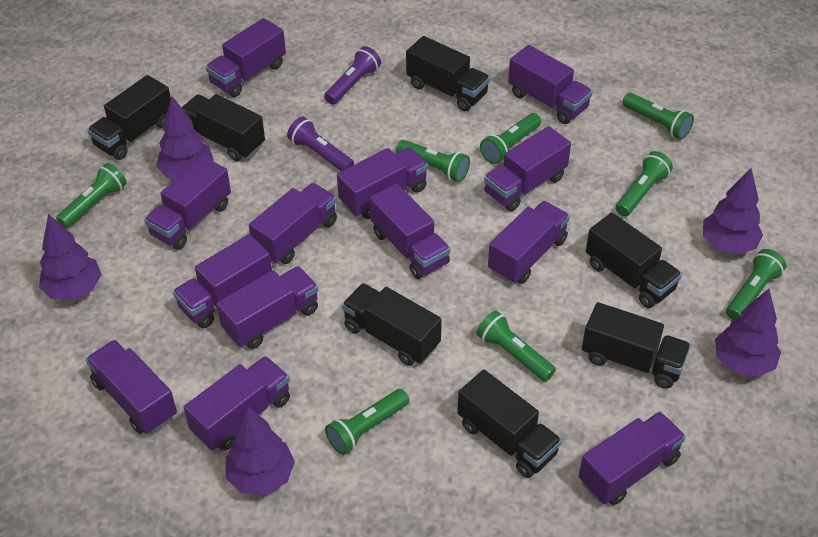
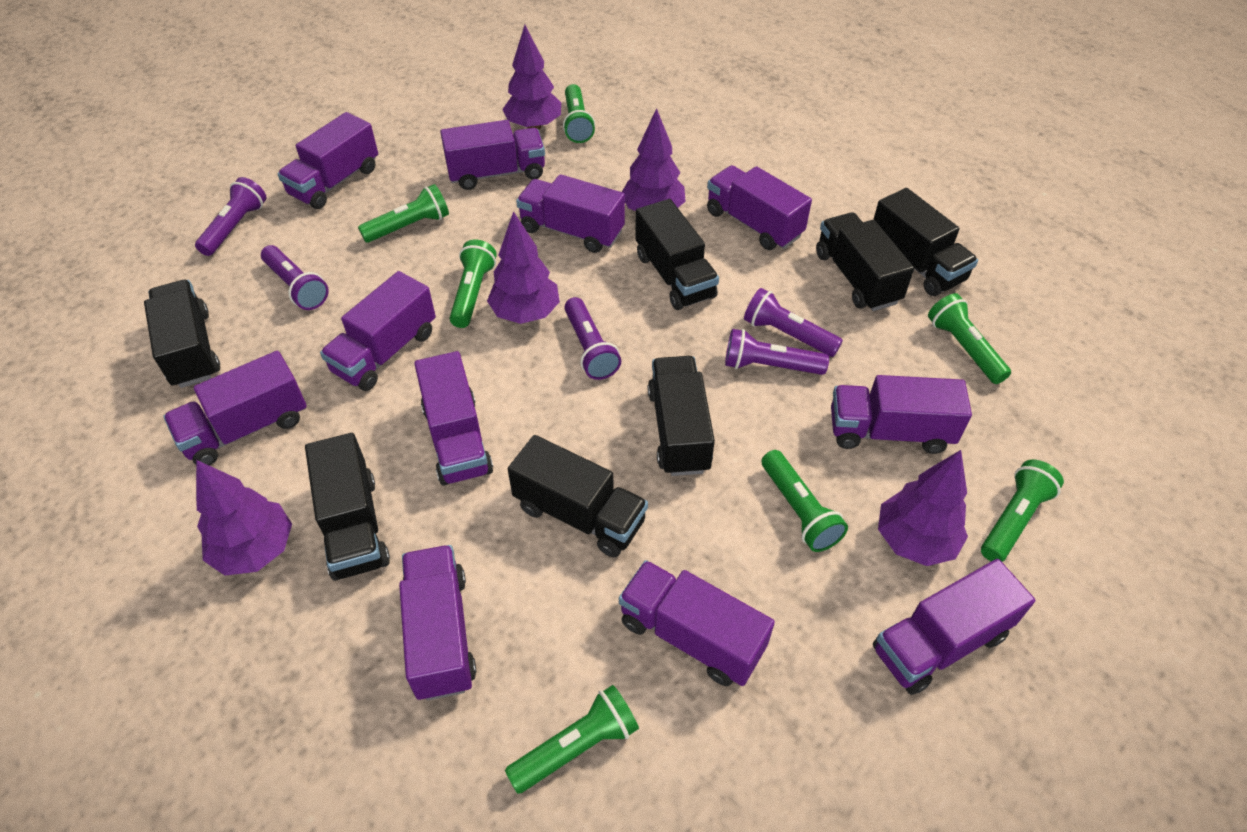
green flashlight: [56,163,127,228] [325,389,409,455] [396,140,470,182] [476,310,556,381] [480,113,541,164] [616,151,673,216] [623,93,694,140] [726,249,786,320] = 8 -> [358,184,449,243] [450,240,497,328] [505,685,639,794] [563,84,595,143] [762,450,848,552] [928,293,1011,384] [981,460,1064,562] = 7
purple flashlight: [287,117,354,171] [324,46,381,105] = 2 -> [195,177,266,256] [261,245,329,310] [564,297,621,380] [725,329,829,375] [744,288,843,357] = 5
purple truck: [86,340,177,434] [144,156,231,250] [173,234,272,328] [184,356,290,451] [206,18,286,97] [216,266,319,349] [249,183,337,264] [337,147,428,219] [370,183,450,279] [484,126,571,211] [488,201,570,284] [508,45,593,124] [579,411,686,505] = 13 -> [163,351,307,466] [277,112,378,209] [320,271,436,391] [399,545,476,700] [414,351,493,486] [440,120,545,190] [516,174,625,253] [619,560,775,686] [707,165,812,250] [831,375,972,454] [873,559,1035,695] = 11

